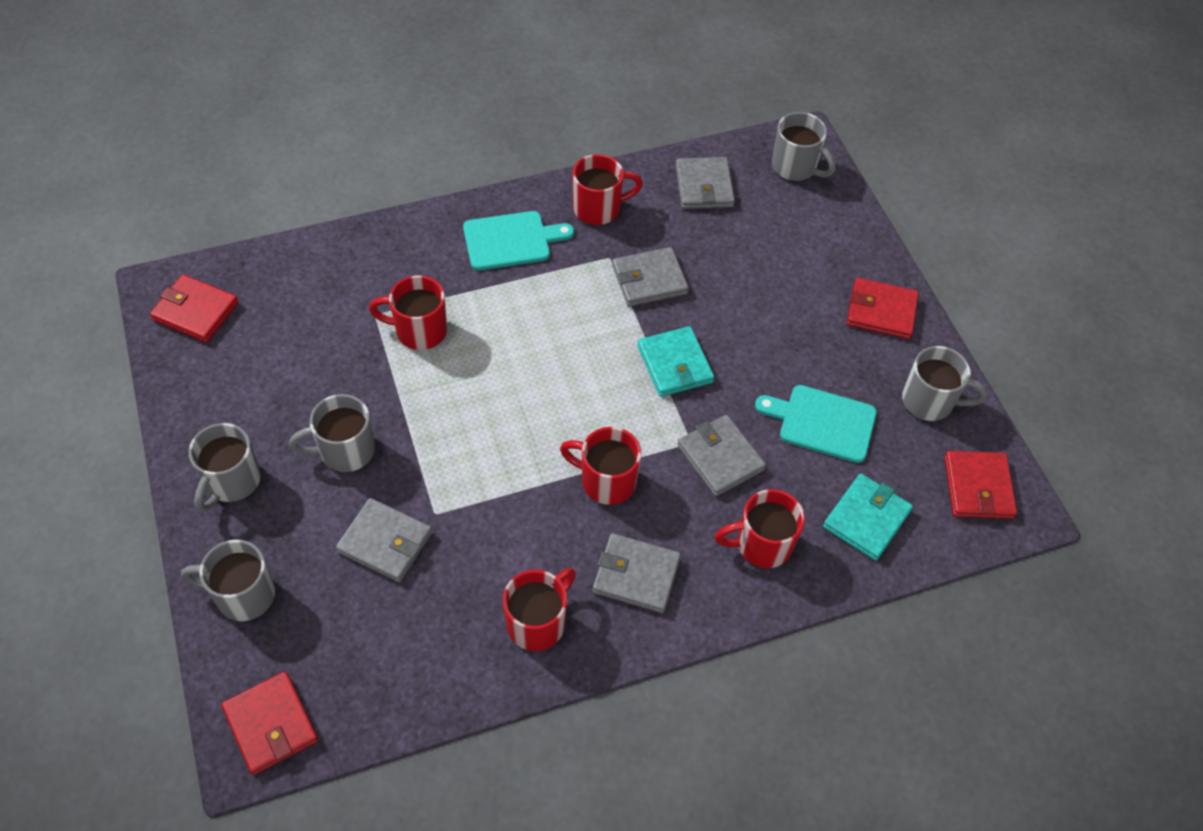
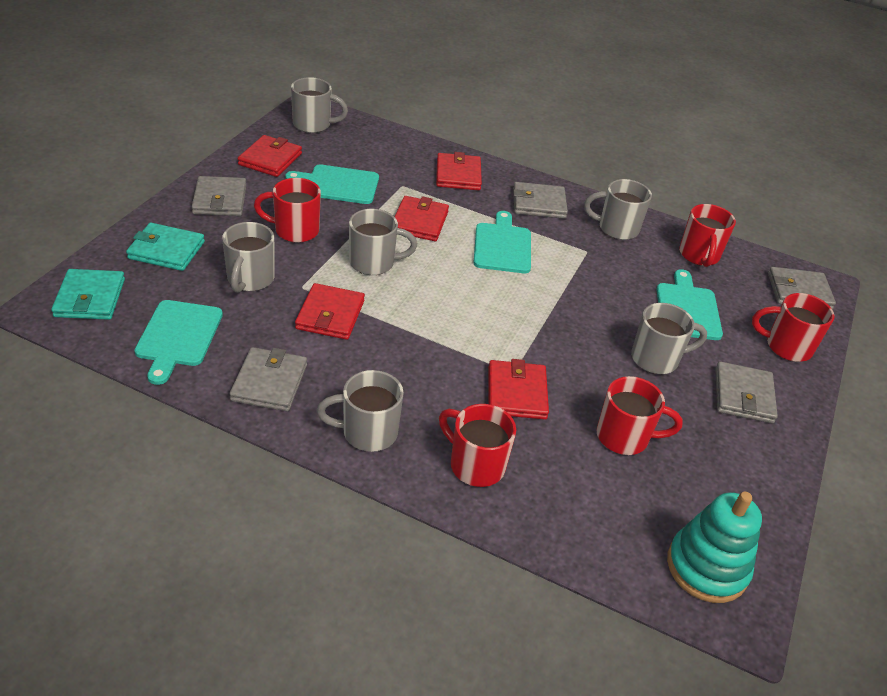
grey mug: [181,540,275,621] [189,423,261,512] [289,394,375,472] [772,112,836,181] [902,346,987,421] = 5 -> [222,222,275,293] [291,77,348,133] [316,370,404,452] [349,209,417,275] [584,179,652,240] [631,303,707,374] = 6
red wallet: [150,274,239,343] [221,671,318,775] [847,278,919,339] [944,451,1017,519] = 4 -> [238,135,302,177] [295,283,365,340] [395,196,449,241] [436,152,482,190] [488,359,549,420] = 5
turquoise cutting board: [463,211,574,270] [755,385,877,463] = 2 -> [134,300,223,385] [285,164,379,204] [474,211,531,273] [656,269,723,340] = 4
turquoise stacking toy: none = 0 -> [667,492,762,603] = 1

